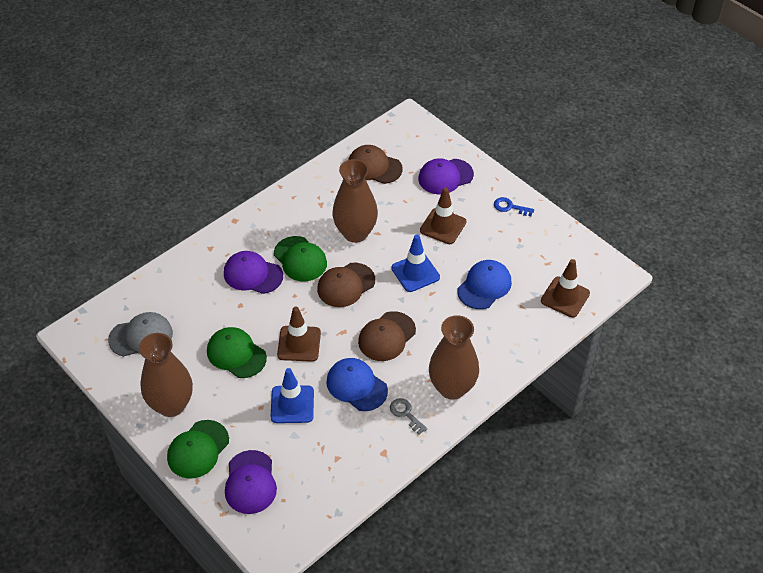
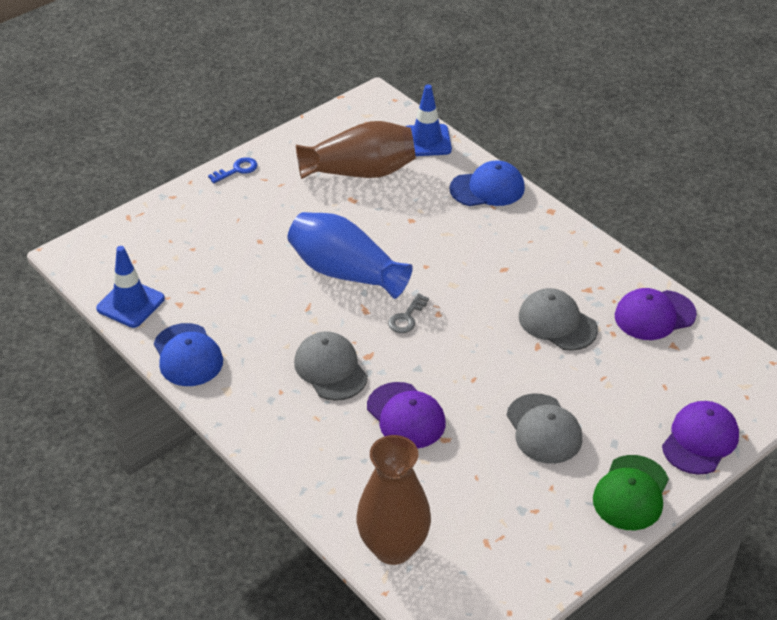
blue vase: none = 0 -> [288,212,413,299] = 1
brown cap: [317,263,375,307] [348,145,403,184] [358,311,416,361] = 3 -> none = 0
brown traffic cone: [277,306,321,362] [420,188,466,244] [541,259,590,317] = 3 -> none = 0
brown vase: [139,333,193,417] [333,159,378,243] [429,315,479,400] = 3 -> [296,121,416,179] [356,435,431,565] = 2
green cap: [167,420,229,479] [207,327,267,378] [274,236,327,281] = 3 -> [593,455,669,530] = 1
grey cap: [108,312,173,357] = 1 -> [294,331,368,401] [506,393,582,464] [519,288,598,351] = 3

